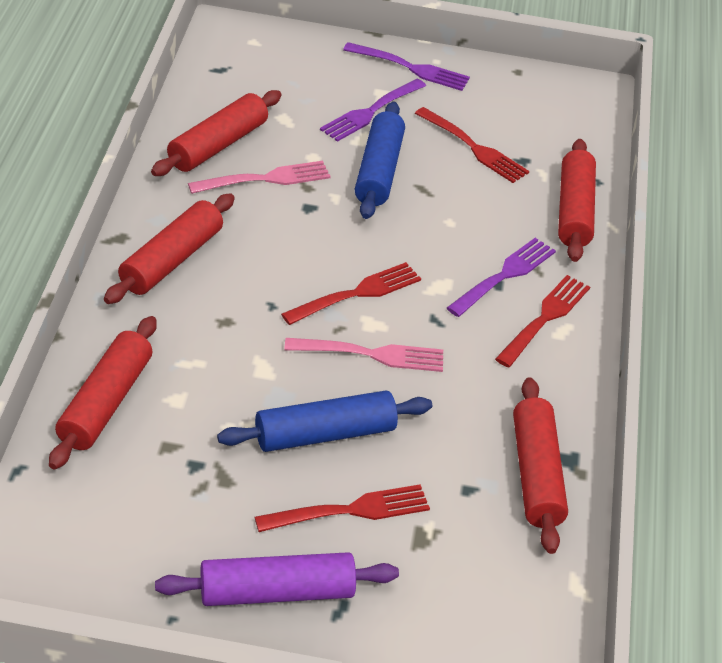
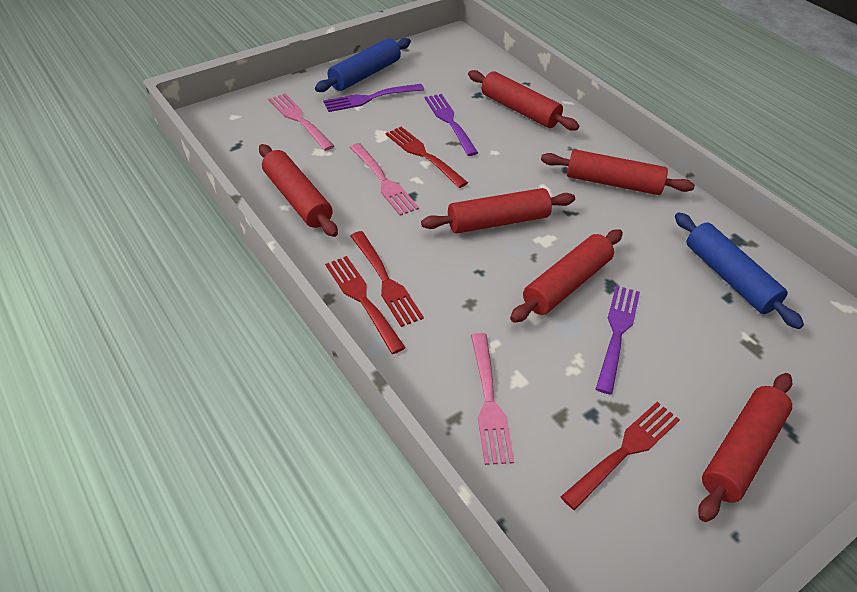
pink fork: [188,161,331,194] [284,338,443,372] = 2 -> [269,93,334,151] [350,143,419,216] [471,333,514,465] = 3
purple rolling pin: [155,552,399,606] = 1 -> none = 0
red rolling pin: [49,316,157,470] [104,193,235,304] [151,90,281,176] [513,377,568,554] [558,139,596,262] = 5 -> [259,144,338,237] [421,188,575,234] [468,70,579,131] [510,229,623,323] [541,149,695,195] [698,373,792,522] = 6

